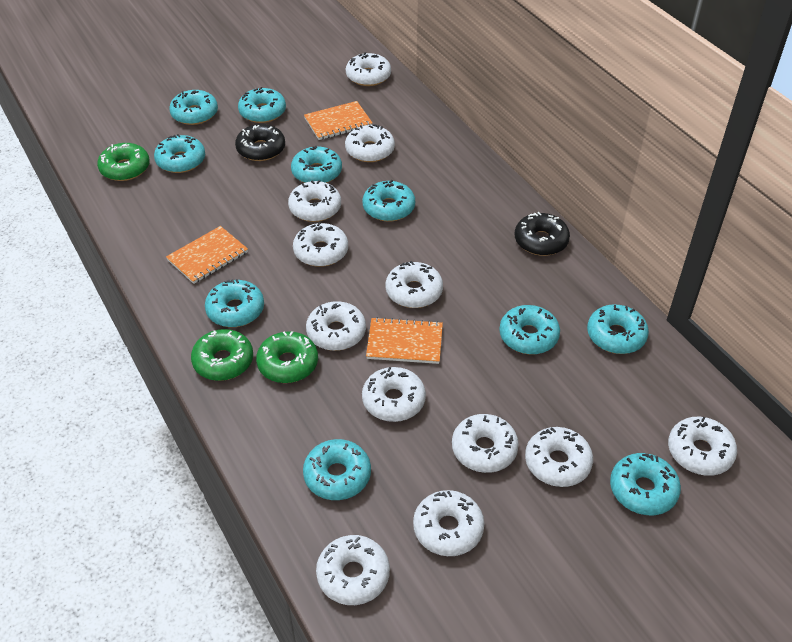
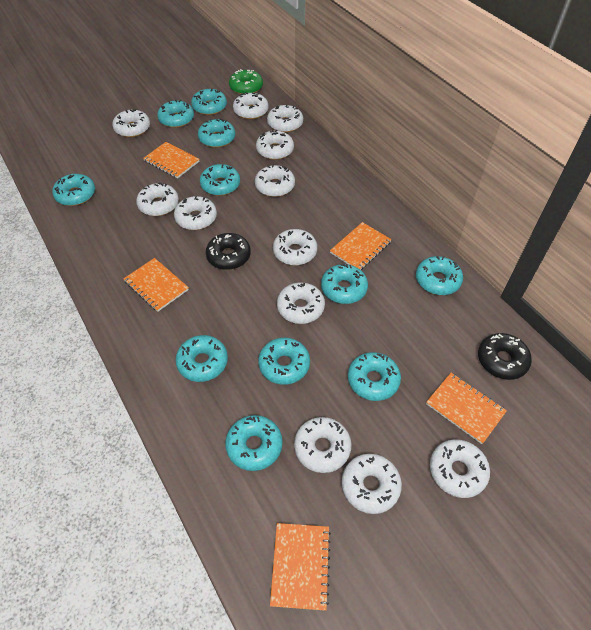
green donut: [97,143,150,181] [191,329,253,381] [256,331,318,383] = 3 -> [229,69,263,94] = 1
orange notebook: [166,226,248,284] [304,101,372,140] [366,317,443,364] = 3 -> [123,258,189,312] [143,142,200,179] [270,523,331,611] [330,222,392,270] [426,373,507,444] = 5
turquoise donut: [154,134,205,173] [169,90,218,125] [205,279,264,327] [238,87,286,123] [291,146,342,183] [303,439,371,500] [363,180,415,222] [499,305,560,354] [587,304,649,354] [610,453,681,515] = 10 -> [52,174,95,206] [157,100,194,128] [175,335,228,382] [191,89,227,115] [198,119,235,148] [200,164,240,196] [225,415,282,471] [258,338,310,385] [321,264,368,304] [348,352,401,401] [416,256,463,295] = 11

